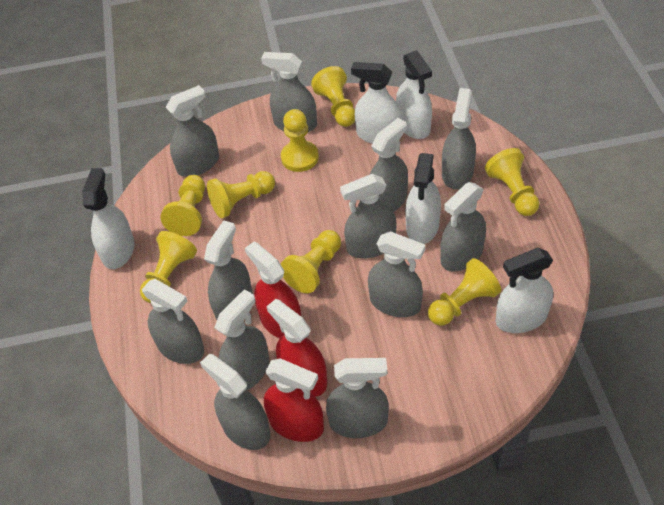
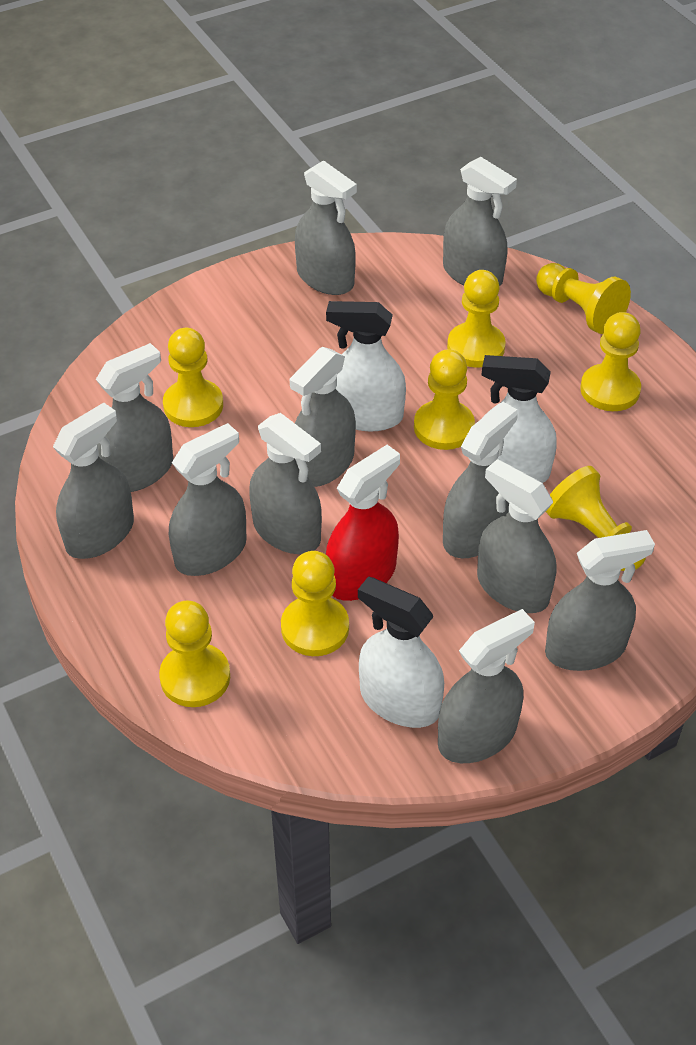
grey spray bottle: [142,279,204,364] [166,85,219,177] [200,354,270,450] [204,220,253,320] [214,289,269,390] [261,52,317,132] [326,358,389,438] [340,174,396,258] [368,231,425,317] [370,118,408,212] [440,182,486,271] [442,88,476,189] = 12 -> [53,403,134,559] [96,343,173,492] [169,423,247,576] [249,413,322,554] [290,347,356,487] [295,160,357,295] [438,609,535,763] [443,157,517,286] [443,402,518,558] [477,459,556,613] [545,530,655,671] = 11
red spray bottle: [245,242,301,338] [264,358,324,442] [266,299,327,397] = 3 -> [326,445,400,601] = 1
white spray bottle: [82,168,134,269] [351,62,402,144] [396,50,432,139] [405,153,441,244] [496,248,553,333] = 5 -> [326,301,406,431] [358,576,444,728] [482,355,557,483] = 3

